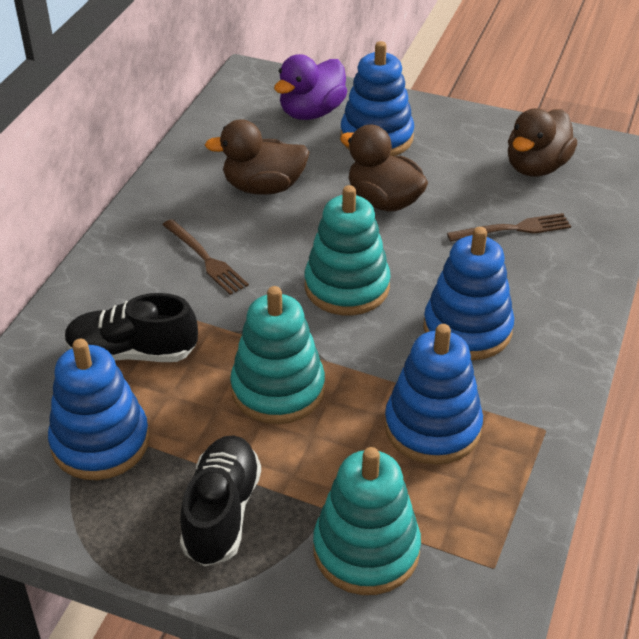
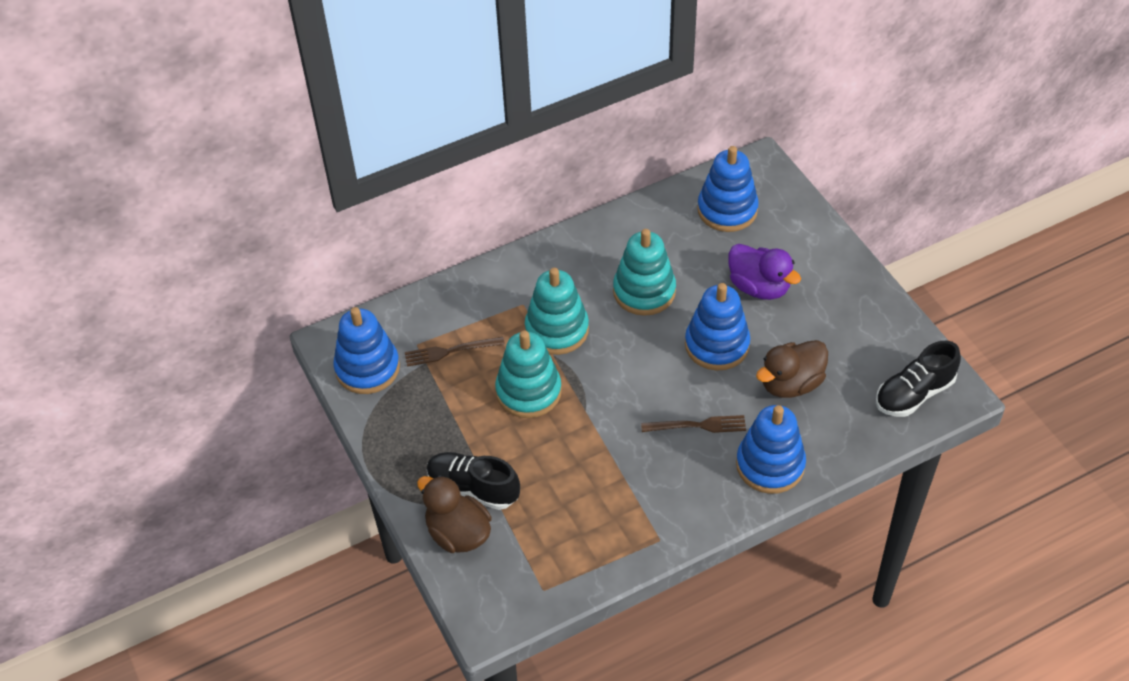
brown duck: [205,119,310,195] [340,125,428,212] [508,108,577,176] = 3 -> [417,475,491,553] [756,340,828,398] = 2

